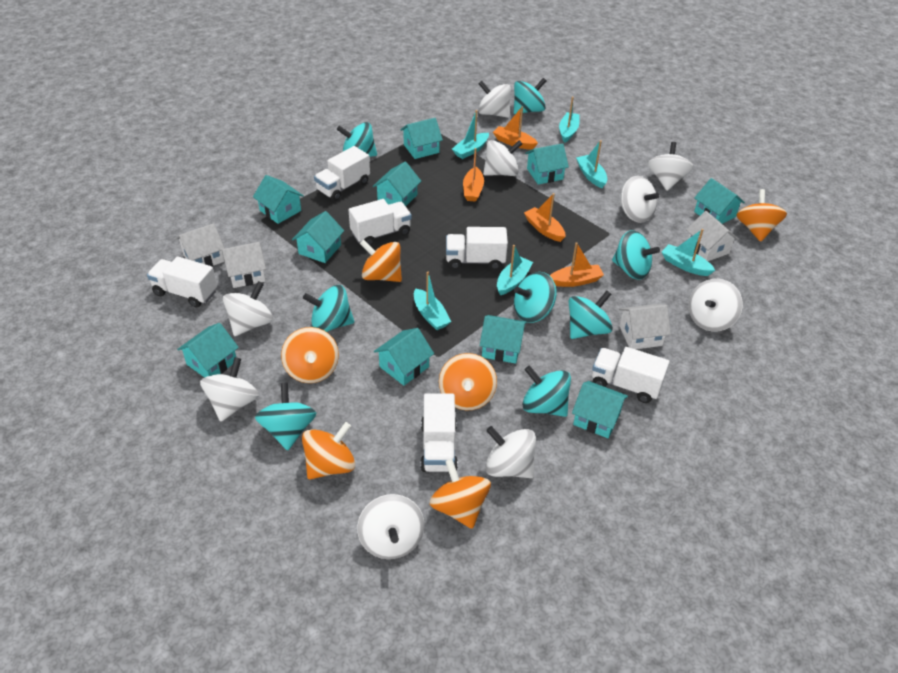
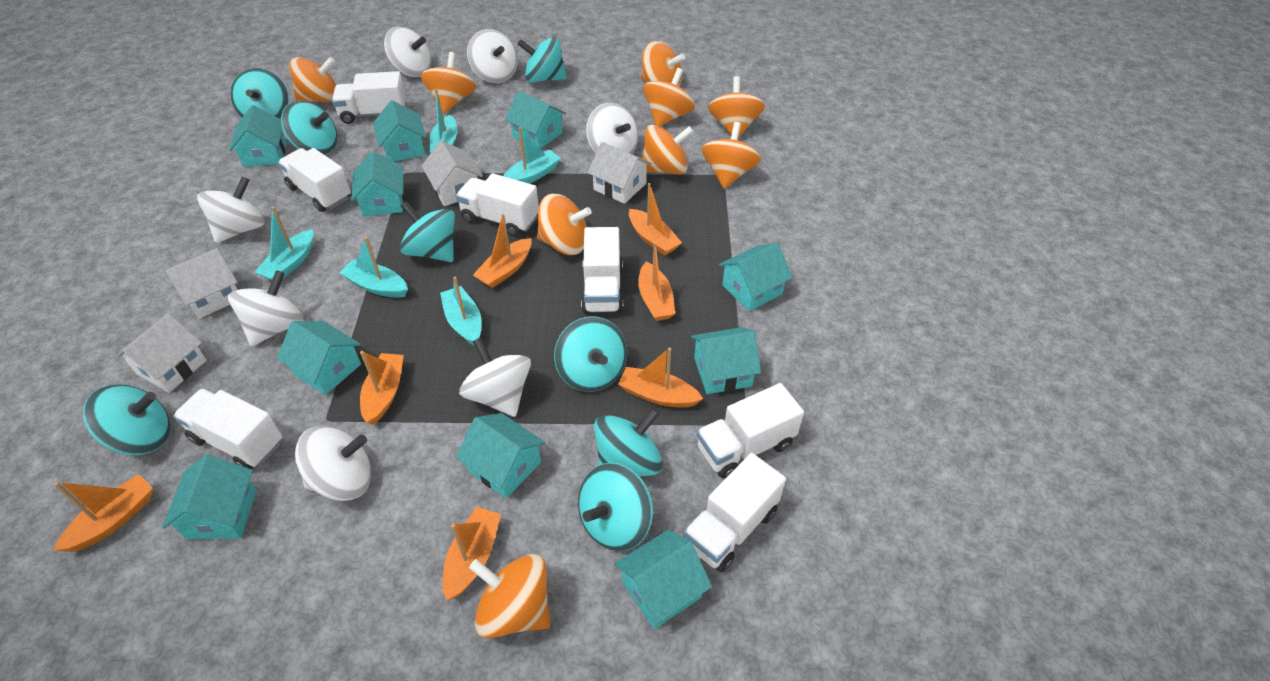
orange boat: [463,148,484,202] [493,106,538,149] [524,193,565,242] [550,242,604,287] = 4 -> [54,474,153,552] [360,351,404,425] [442,507,501,600] [473,214,532,288] [618,348,703,408] [629,183,682,256] [638,242,675,321] = 7
orange spinning top: [281,327,339,383] [302,422,355,479] [360,239,402,282] [429,459,491,529] [439,353,497,411] [736,189,787,242] = 6 -> [289,57,336,102] [421,52,476,113] [469,554,550,639] [537,194,592,255] [641,41,685,86] [642,125,694,175] [643,68,695,127] [701,122,761,189] [708,76,765,138] = 9
turquoise boat: [414,272,451,330] [452,110,489,159] [497,245,533,295] [559,96,579,143] [576,140,607,188] [662,229,716,276] = 6 -> [255,207,313,280] [339,237,408,298] [429,89,458,154] [440,277,481,346] [503,127,561,184] = 5
white spinning top: [200,357,259,421] [223,281,273,336] [357,494,424,559] [478,81,511,118] [483,140,522,176] [485,426,536,478] [620,176,659,223] [648,142,693,191] [689,279,743,332] = 9 -> [197,177,265,243] [228,270,303,346] [295,426,371,501] [384,27,431,77] [459,338,531,417] [467,29,518,83] [586,103,638,154] = 7
white truck: [147,256,217,308] [314,146,370,201] [348,199,412,246] [420,393,458,472] [446,227,508,270] [592,347,669,403] = 6 -> [173,388,283,469] [278,148,351,212] [332,71,406,124] [456,173,539,237] [581,227,623,313] [683,453,786,572] [696,383,804,478] = 7

